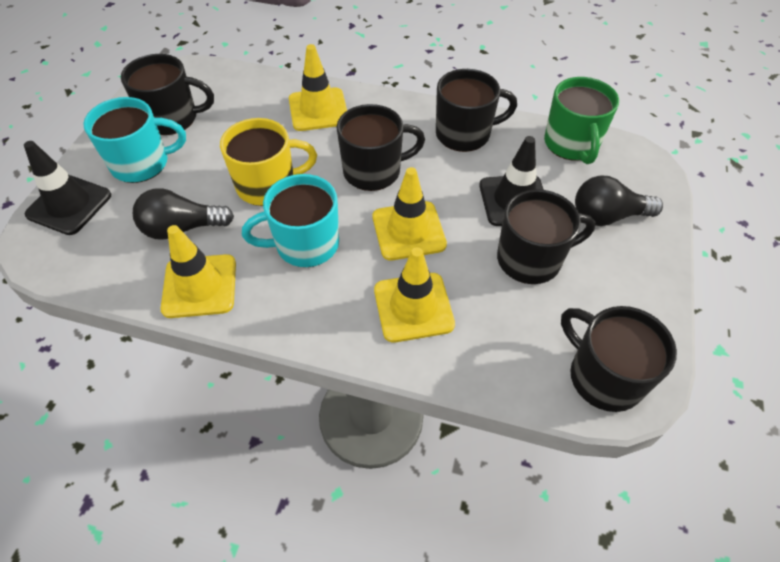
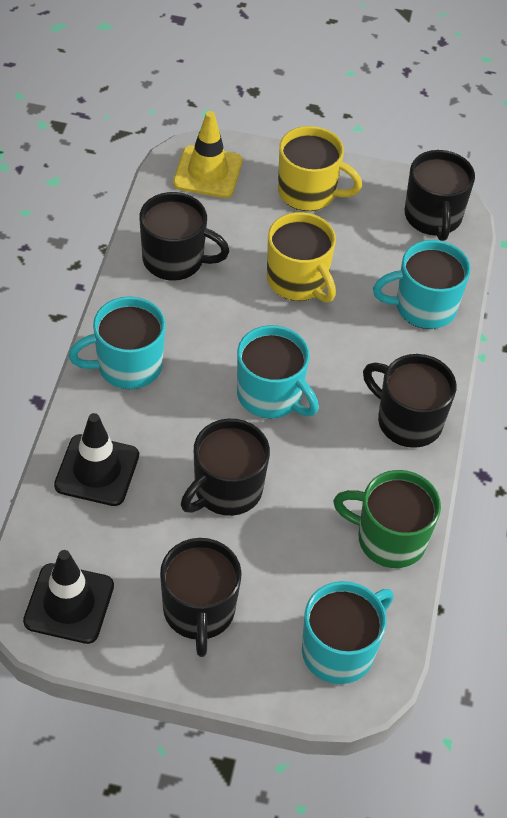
black light bulb: [133,188,234,240] [575,176,663,226] = 2 -> none = 0
turquoise mug: [83,97,186,183] [242,174,339,267] = 2 -> [68,296,166,389] [237,325,319,419] [302,581,394,684] [373,240,471,329] = 4
yellow mug: [220,118,317,206] = 1 -> [267,212,336,302] [278,126,362,211] = 2
yellow traffic cone: [160,225,236,318] [289,44,347,131] [373,167,447,261] [374,247,455,342] = 4 -> [173,111,242,198] = 1

